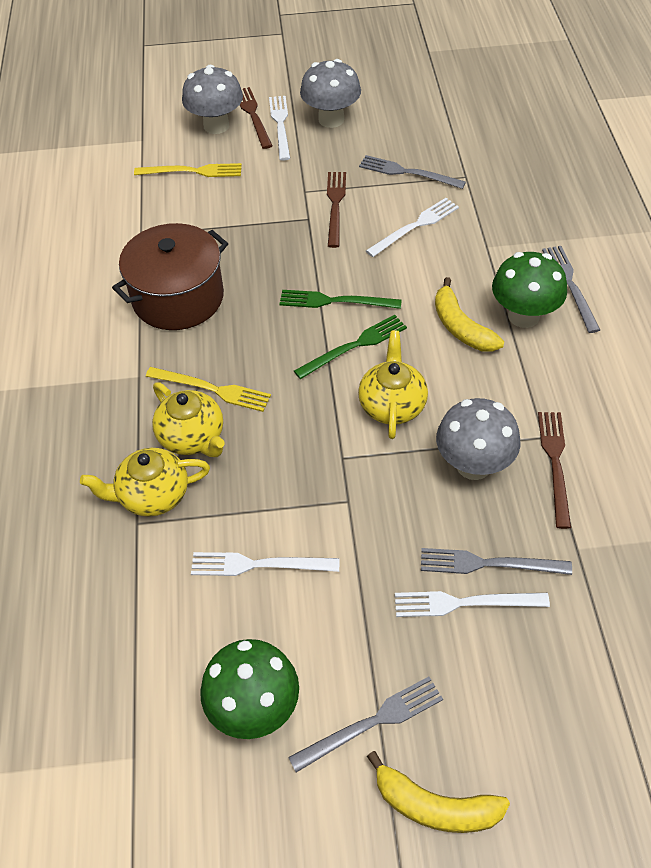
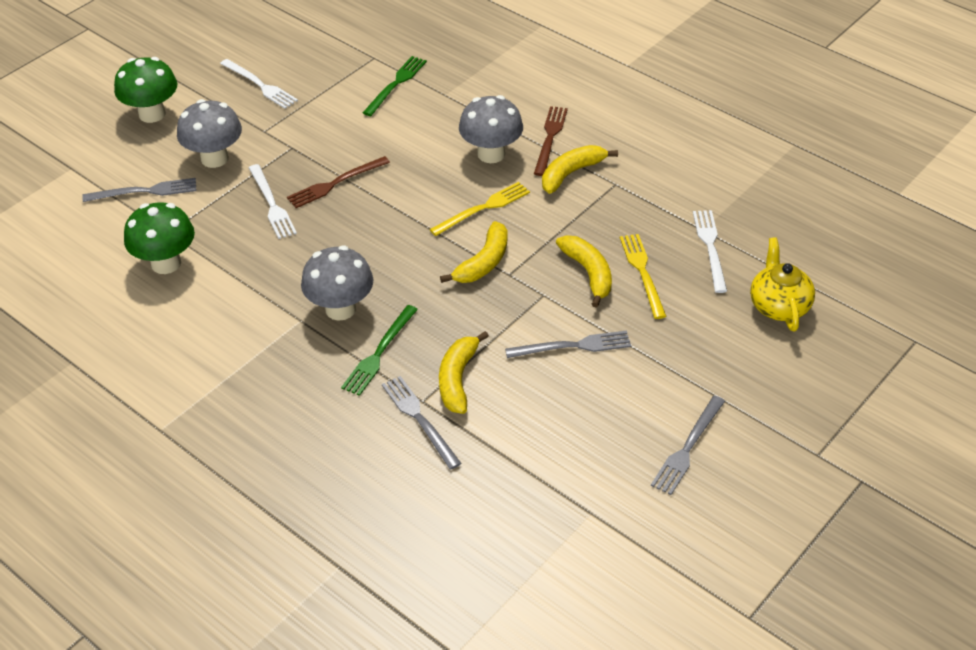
brown fork: [240,87,272,149] [327,172,346,248] [538,412,571,529] = 3 -> [287,156,390,208] [534,106,568,176] = 2
brown pot: [112,223,228,330] = 1 -> none = 0
white fork: [191,552,340,576] [269,96,290,161] [366,198,459,257] [395,591,550,617] = 4 -> [220,59,298,109] [249,164,297,239] [693,210,727,293] = 3
yellow banana: [367,751,510,833] [435,277,504,352] = 2 -> [439,331,489,414] [440,221,507,283] [542,145,618,194] [556,235,612,308] = 4
yellow teapot: [80,448,210,517] [152,382,225,457] [358,331,428,439] = 3 -> [750,237,815,332] = 1

